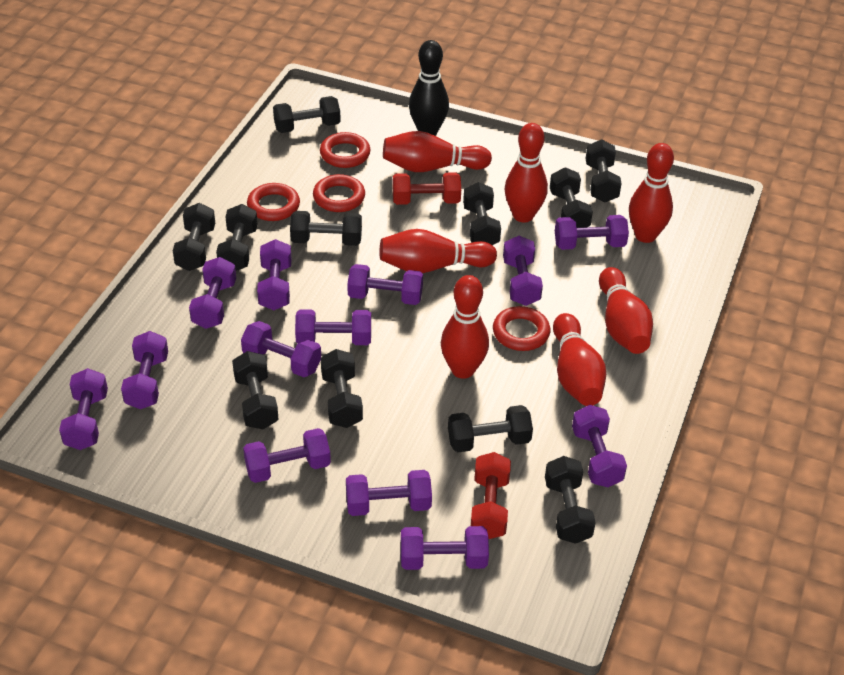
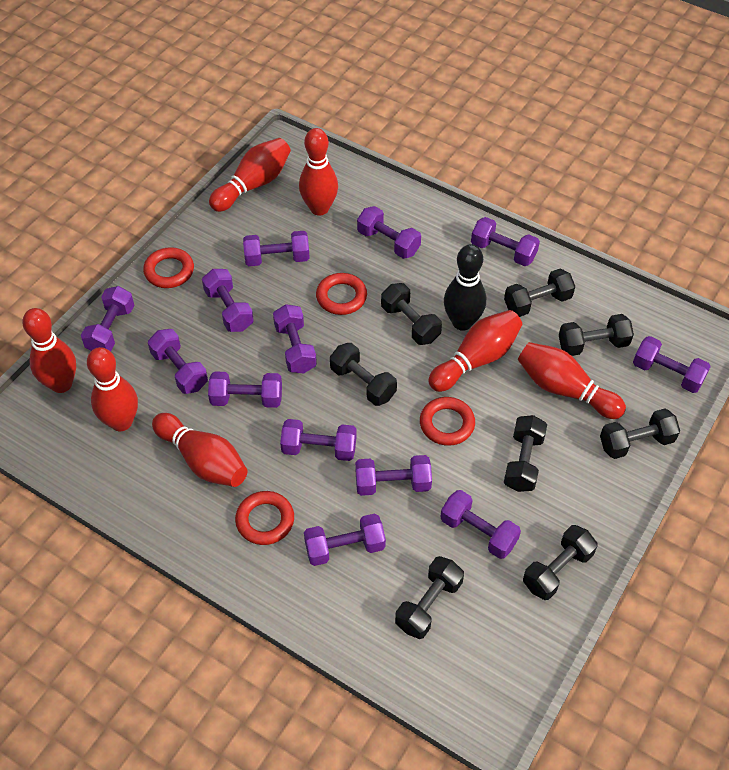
black dumbbell: [173,203,215,271] [216,204,257,271] [232,351,278,429] [273,96,341,133] [290,211,362,246] [321,349,363,428] [448,405,533,452] [463,182,501,245] [545,456,596,544] [550,167,593,228] [586,139,622,202] = 11 -> [330,343,397,406] [381,283,442,345] [395,556,464,639] [504,269,575,317] [504,415,547,492] [523,525,597,600] [559,314,634,356] [600,408,680,459] = 8
red dumbbell: [393,172,461,205] [471,452,511,539] = 2 -> none = 0

